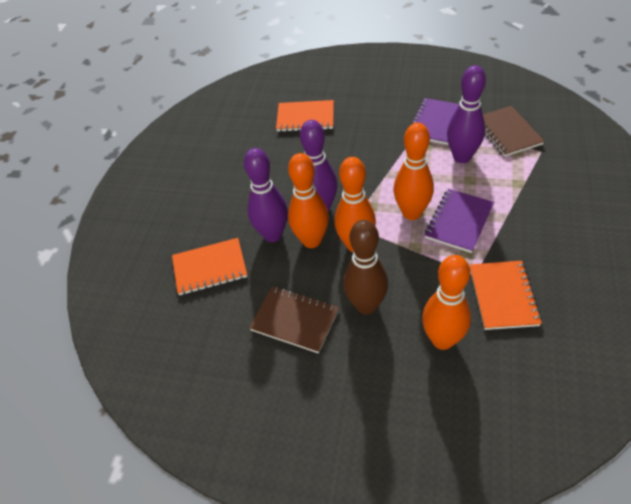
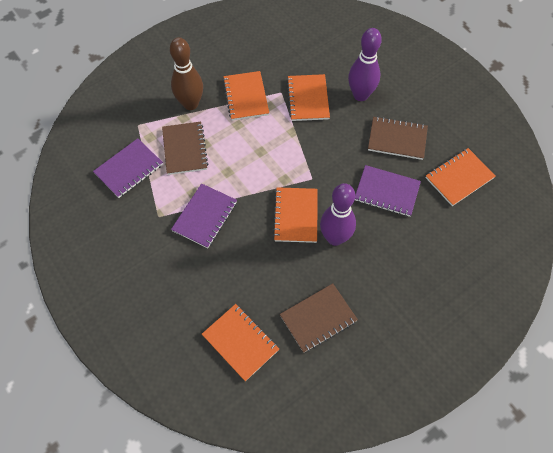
brown notebook: [249,286,339,354] [483,106,545,157] = 2 -> [162,122,208,175] [280,283,358,353] [368,116,428,160] = 3
orange bowling pin: [288,153,329,248] [334,157,376,252] [393,123,434,220] [422,255,471,350] = 4 -> none = 0
orange notebook: [172,238,247,295] [276,100,334,132] [470,261,542,330] = 3 -> [202,304,279,381] [223,71,269,121] [273,187,318,243] [287,74,330,121] [426,148,496,206] = 5
purple bowling pin: [244,148,288,242] [300,120,338,212] [447,65,486,163] = 3 -> [320,183,356,246] [348,28,382,101] = 2
purple notebook: [411,98,459,145] [425,189,494,253] = 2 -> [93,138,163,198] [171,183,237,248] [355,165,421,217] = 3

